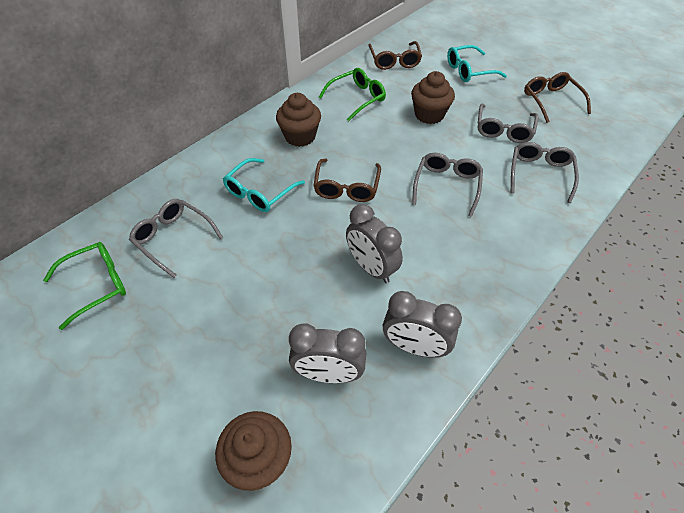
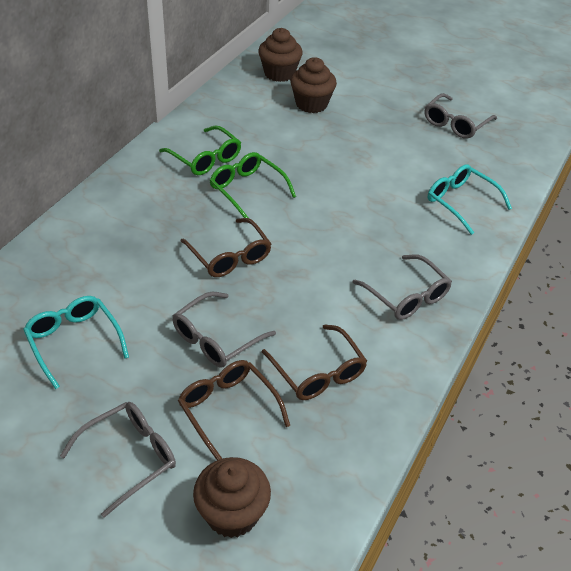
grey clock: [289,323,366,383] [346,204,403,283] [383,291,462,358] = 3 -> none = 0

